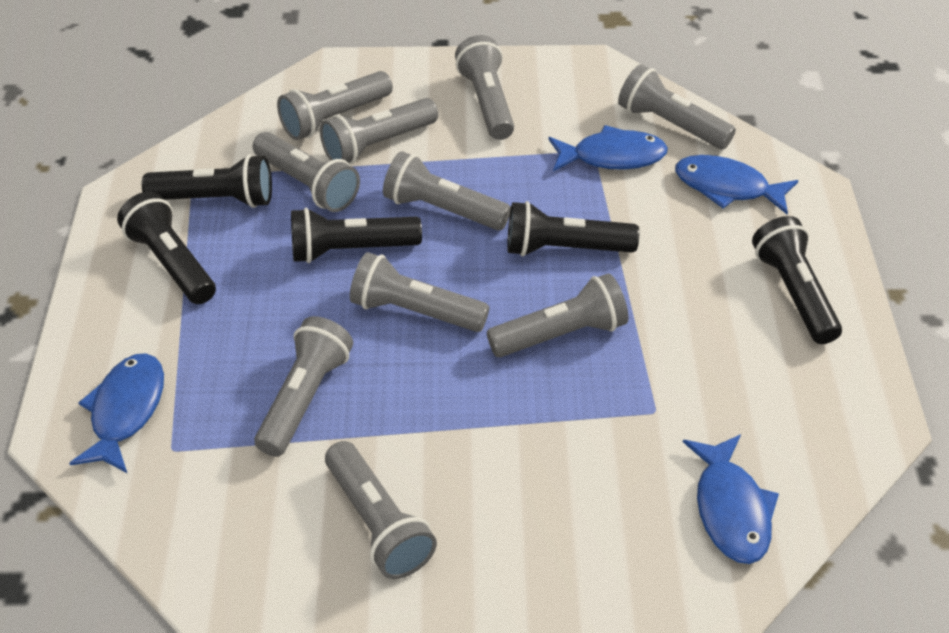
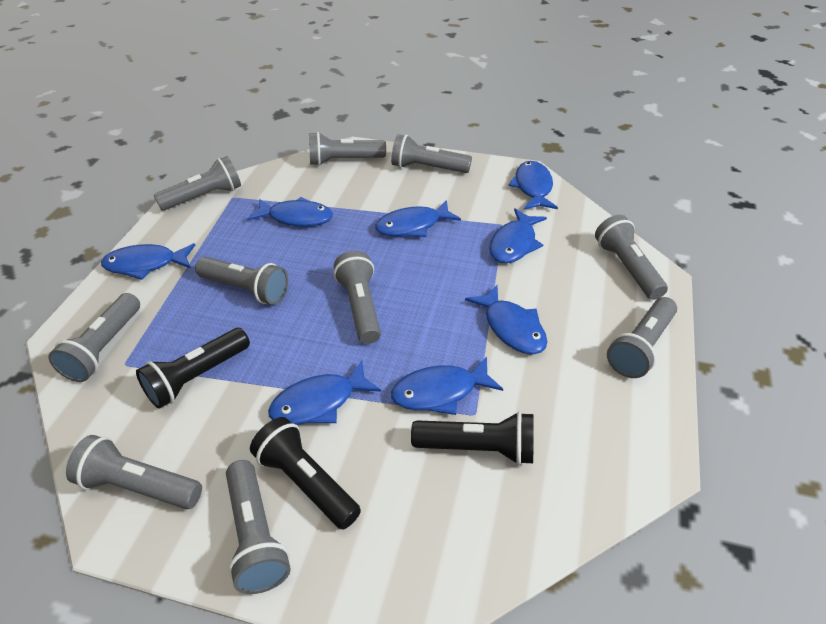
black flashlight: [117,192,216,304] [142,154,272,208] [291,208,422,263] [507,201,639,256] [752,216,842,344] = 5 -> [136,328,250,409] [250,417,361,530] [411,412,534,465] = 3
blue fish: [69,353,164,473] [548,125,668,171] [675,155,798,214] [683,434,779,564] = 4 -> [101,243,195,280] [247,197,333,226] [268,360,381,425] [375,200,461,237] [391,357,503,415] [465,285,547,355] [489,208,547,263] [508,161,558,210] = 8

